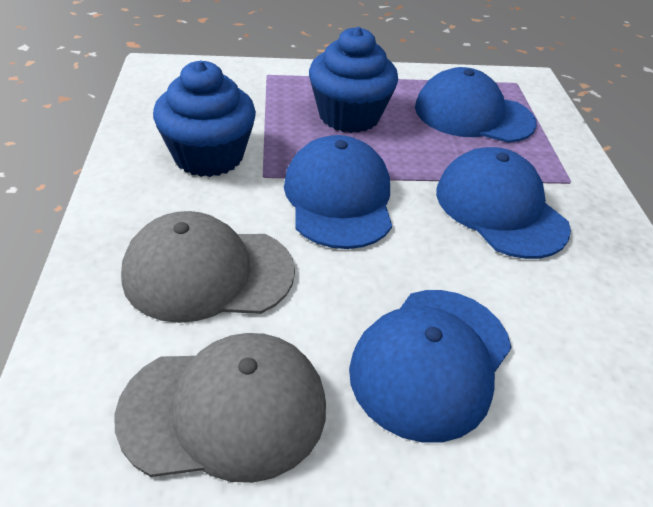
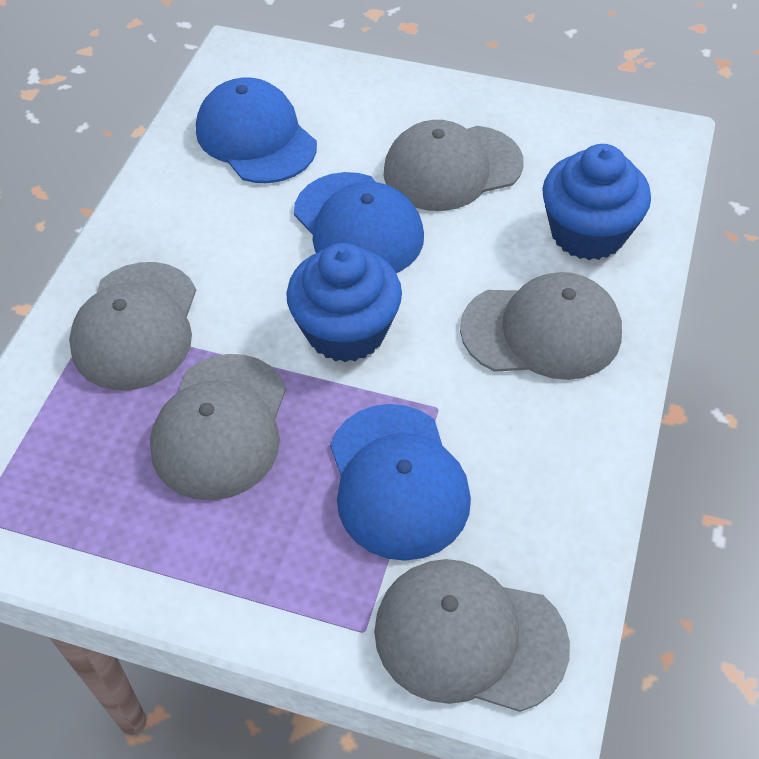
blue cap: [284,135,392,249] [349,290,512,443] [415,67,537,143] [436,147,571,259] = 4 -> [196,78,317,183] [294,172,424,273] [330,404,471,561] = 3
grey cap: [114,333,326,483] [121,211,295,323] = 2 -> [69,262,196,390] [150,354,286,500] [374,559,570,712] [384,120,524,211] [460,272,622,380] = 5

